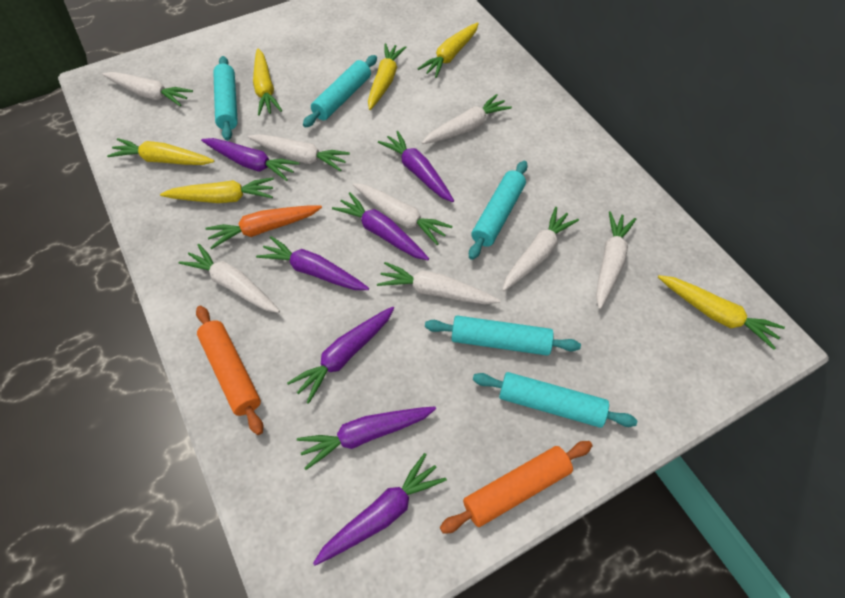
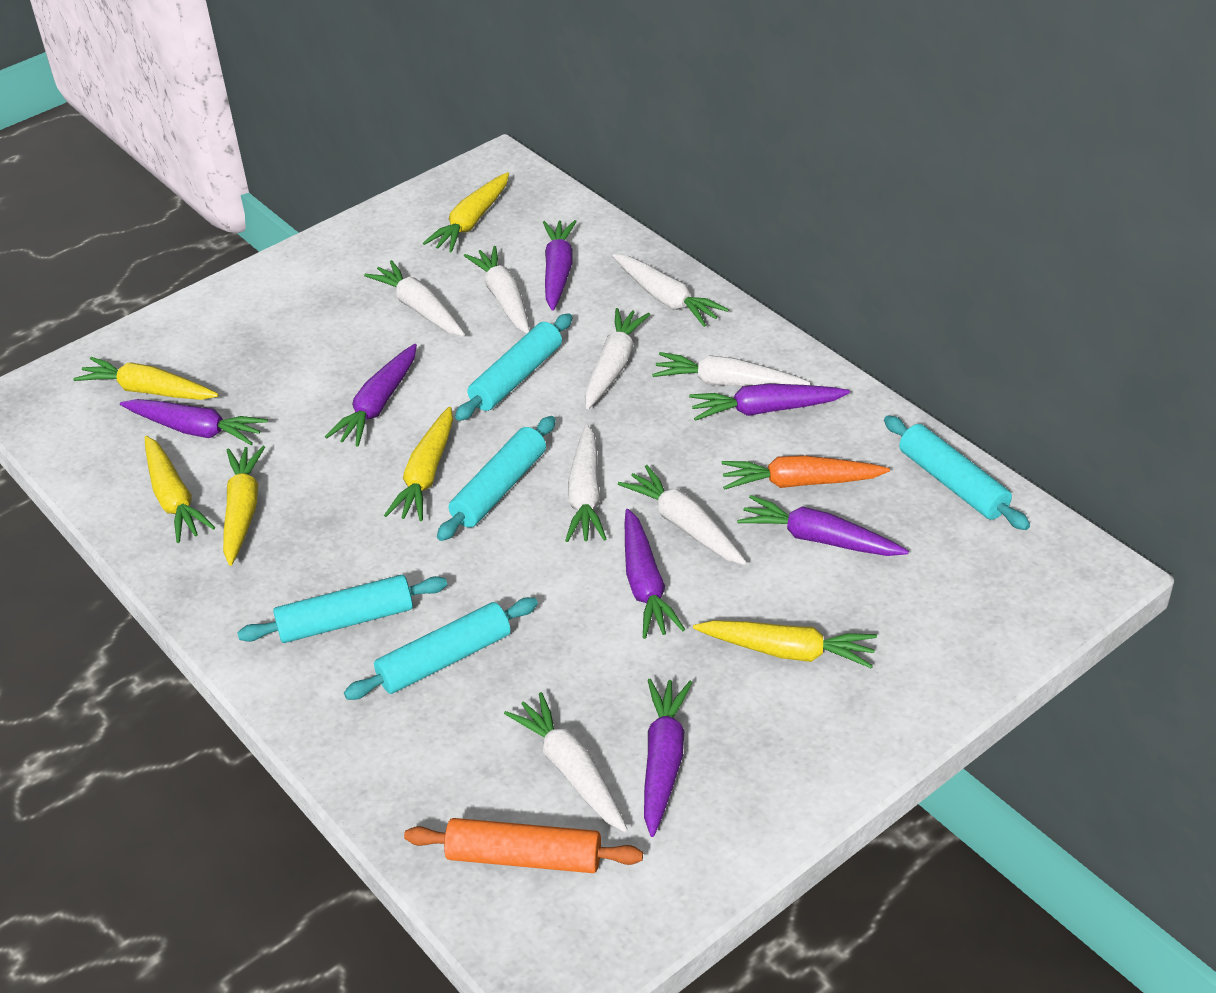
orange rolling pin: [196,306,263,435] [440,441,592,534] = 2 -> [404,818,643,873] = 1

